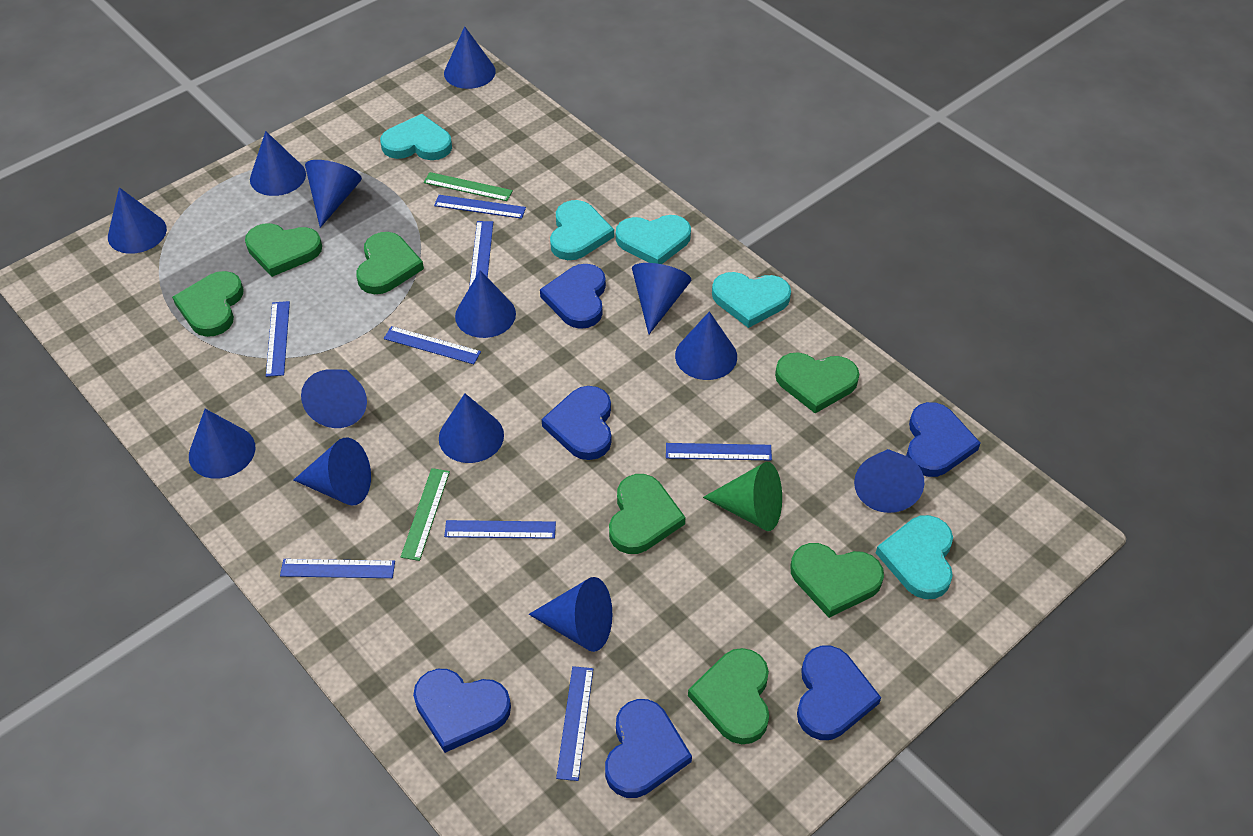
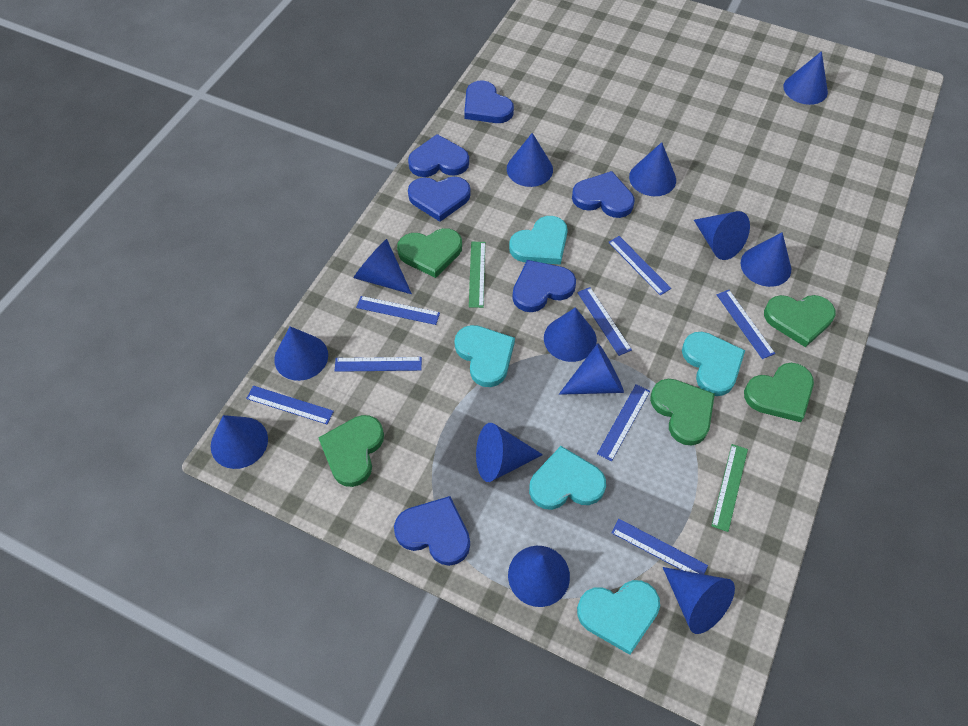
green cone: [703,462,782,531] = 1 -> none = 0
green heart: [172,271,243,337] [245,223,322,277] [356,232,424,294] [609,474,686,554] [688,648,769,744] [775,352,860,413] [790,543,884,618] = 7 -> [318,415,384,487] [397,228,462,278] [650,379,715,446] [744,363,814,422] [764,295,836,347] = 5

